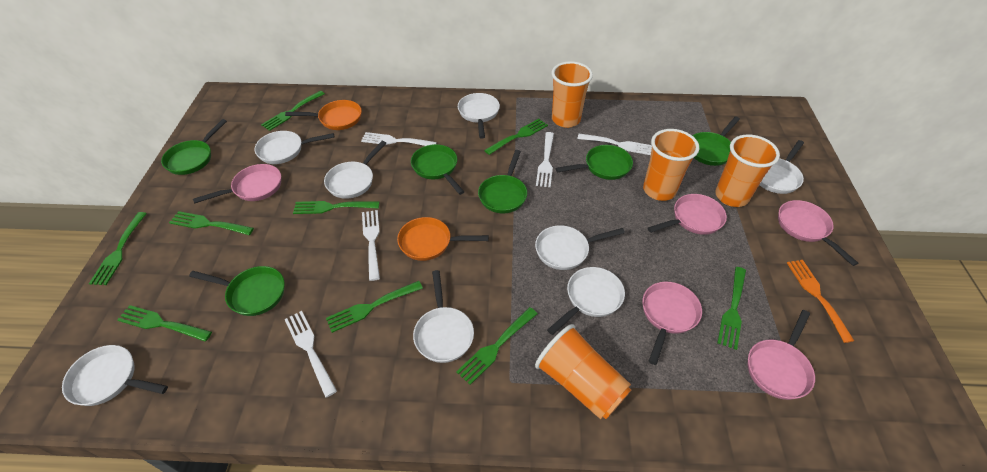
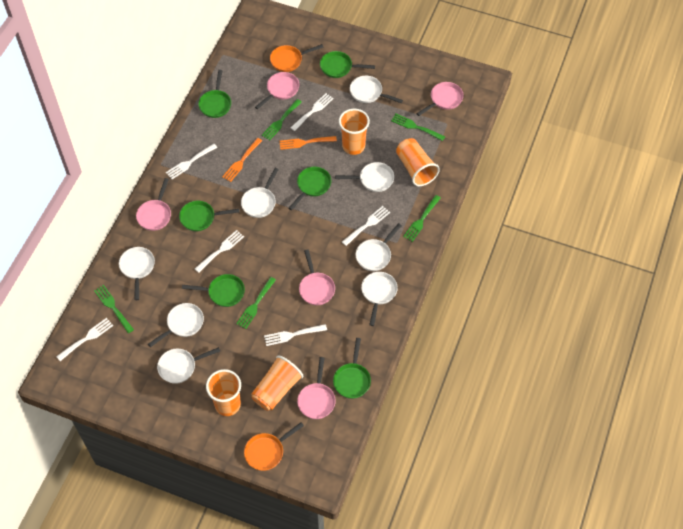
green fork: [89,212,147,285] [117,305,212,341] [169,211,254,235] [261,91,325,131] [293,201,379,214] [326,281,423,333] [456,307,538,385] [484,119,548,155] [717,267,746,350] = 9 -> [94,285,134,333] [236,277,276,329] [262,99,302,140] [391,114,445,141] [403,195,441,242] = 5
orange fork: [787,260,854,343] = 1 -> [222,138,262,182] [279,136,337,150] = 2
white fork: [284,311,337,398] [361,132,437,146] [362,210,380,281] [536,132,554,187] [577,134,652,155] = 5 -> [56,318,113,361] [166,144,217,179] [195,230,244,273] [264,324,327,346] [291,93,334,131] [342,206,390,246] = 6

